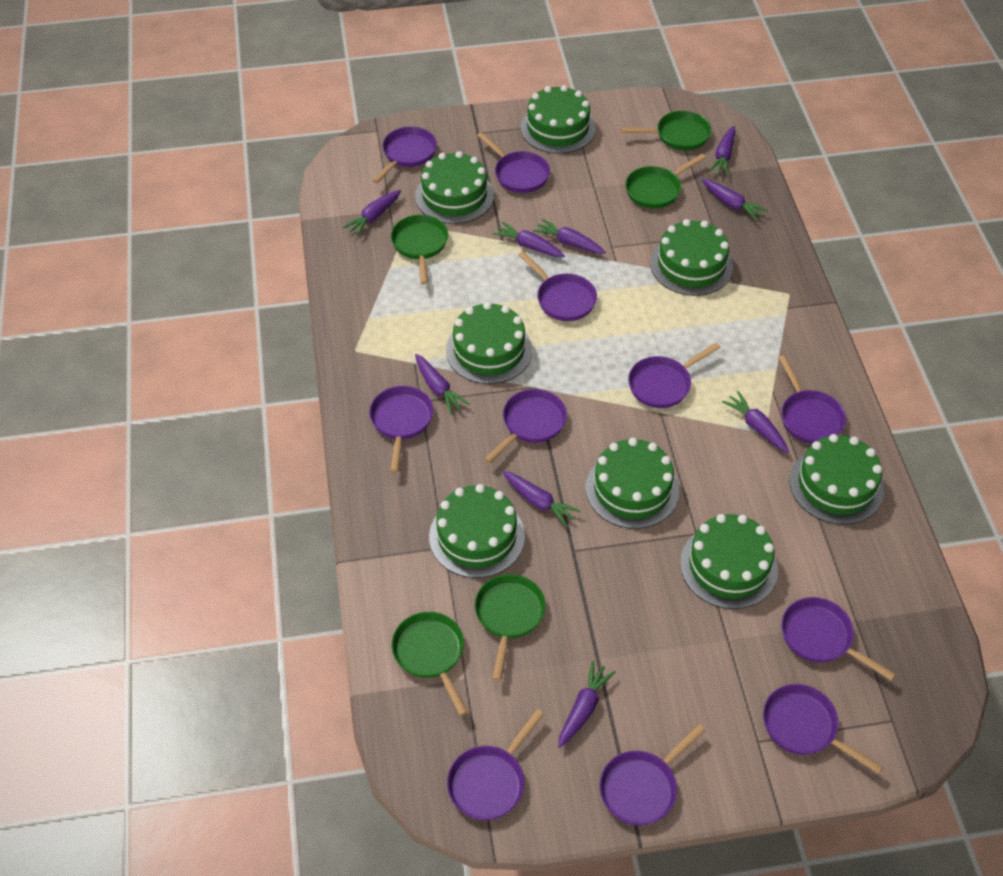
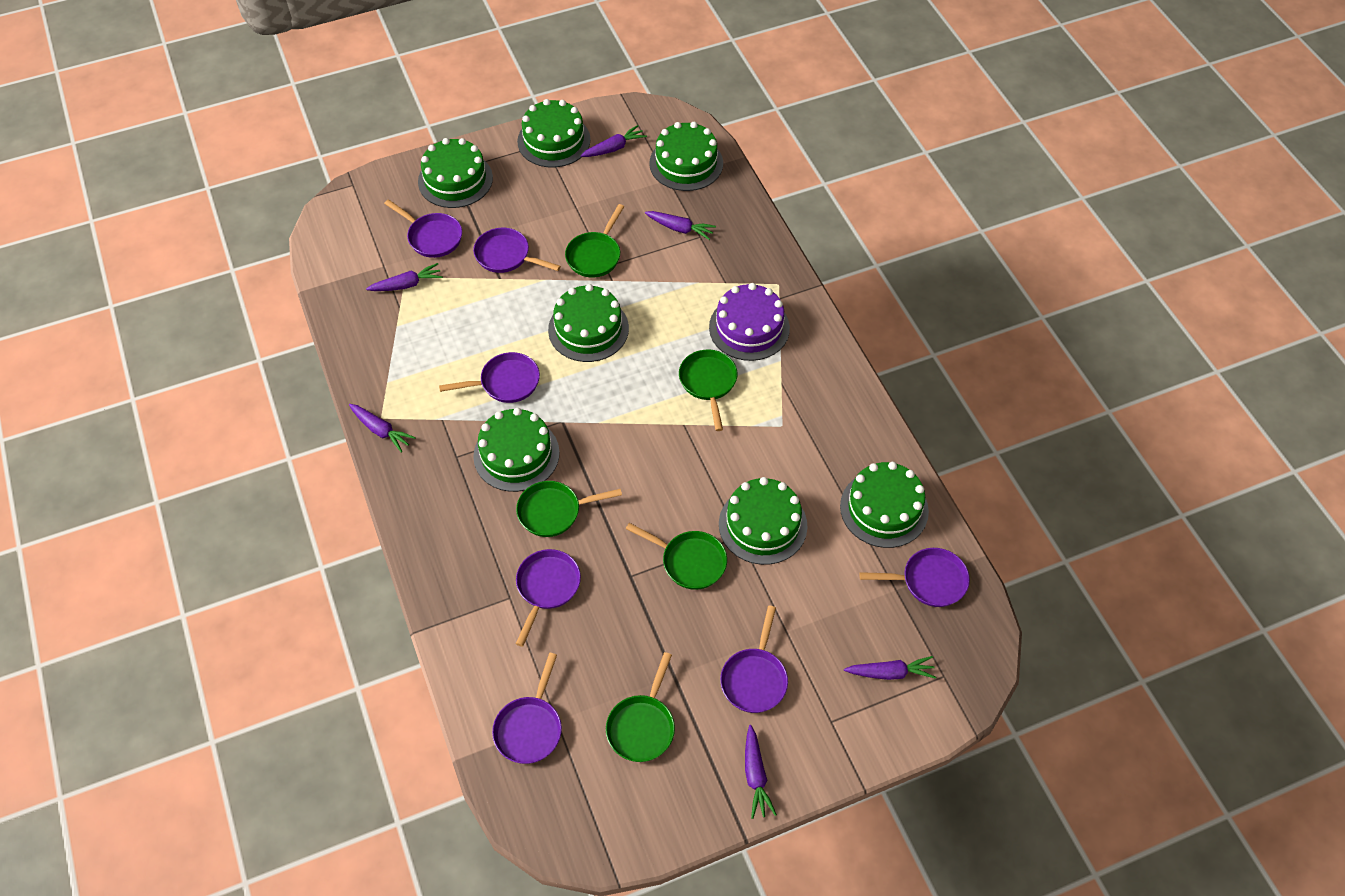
green cake: [415,151,494,224] [429,484,525,578] [446,302,532,384] [520,85,596,154] [586,438,679,529] [650,219,733,296] [680,514,778,609] [789,434,884,525] = 8 -> [418,138,493,208] [473,408,560,492] [517,99,591,168] [548,284,629,362] [649,122,723,191] [719,477,808,565] [840,462,929,548] = 7
purple cake: none = 0 -> [709,283,790,361] = 1
purple carrot: [342,190,401,237] [415,354,470,414] [492,221,565,257] [503,471,581,527] [533,218,606,254] [558,661,616,748] [702,179,768,221] [709,126,736,176] [722,391,789,453] = 9 -> [349,404,416,453] [366,263,443,291] [581,125,647,157] [645,211,716,240] [745,725,777,819] [844,656,936,680] = 6
purple pan: [369,386,433,473] [372,127,437,183] [447,709,544,820] [477,132,550,193] [484,389,567,463] [518,251,597,321] [600,724,705,826] [628,343,721,408] [763,684,883,774] [778,355,846,444] [781,597,896,681] = 11 -> [384,199,462,258] [439,352,540,403] [473,228,561,273] [492,653,562,764] [516,549,581,647] [720,605,788,713] [859,548,970,607] = 7

